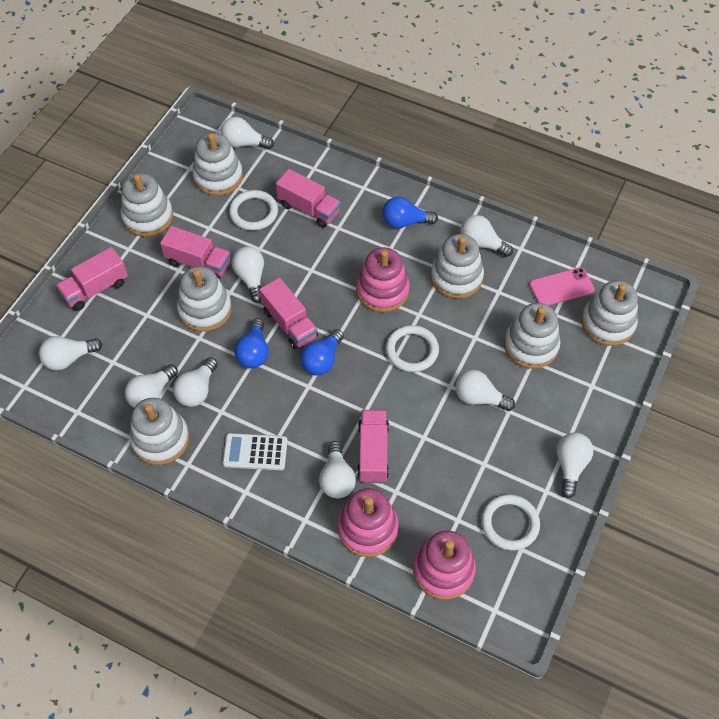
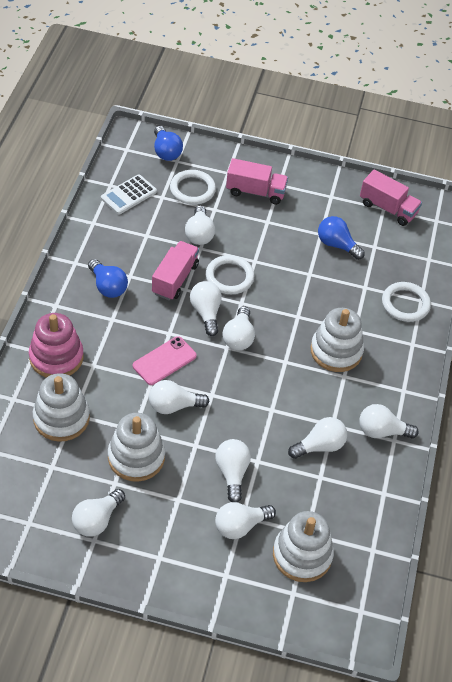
pink stacking toy: [338,488,399,557] [356,247,410,312] [413,530,476,600] = 3 -> [29,313,84,378] = 1
pink truck: [56,247,128,311] [160,226,231,279] [259,278,318,349] [276,169,341,228] [357,410,389,483] = 5 -> [152,241,199,300] [226,158,288,205] [360,170,422,226] = 3
white stacking toy: [121,173,173,237] [129,398,189,465] [177,266,232,332] [192,133,243,196] [431,234,484,299] [504,303,561,369] [581,280,638,346] = 7 -> [33,373,90,442] [108,413,165,482] [273,511,334,582] [310,308,364,372] = 4

